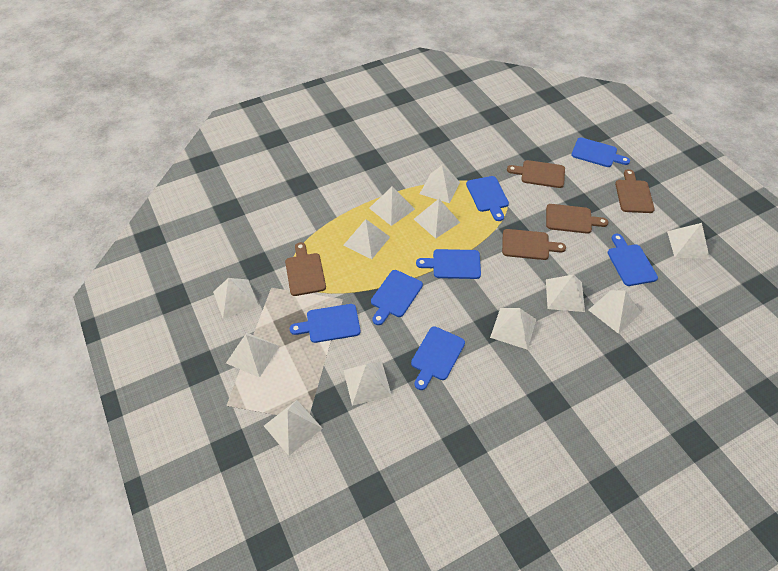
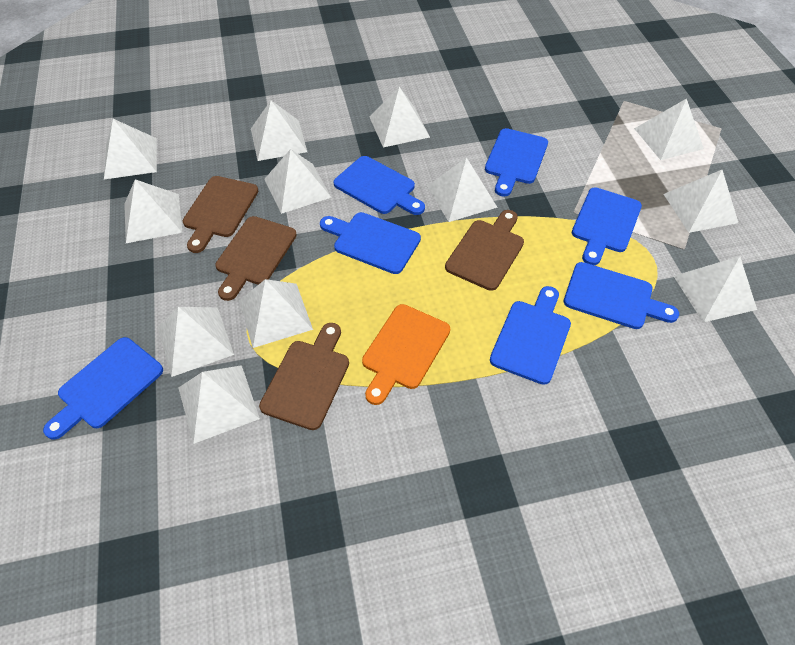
brown cutting board: [285,242,326,296] [502,229,566,260] [507,160,565,188] [546,204,608,234] [615,169,655,213] = 5 -> [183,176,258,253] [215,216,297,301] [259,323,349,430] [445,210,524,291] = 4
orange cutting board: none = 0 -> [362,304,450,405] = 1

